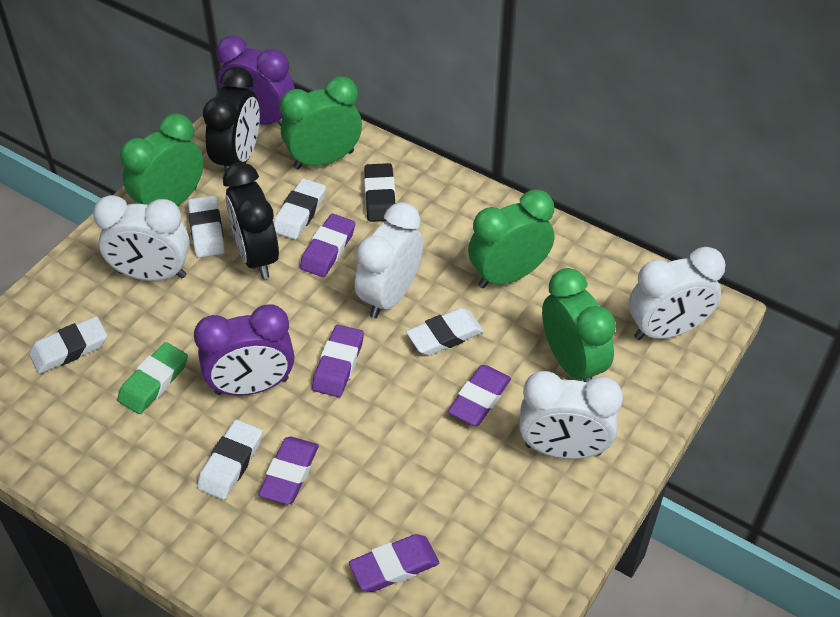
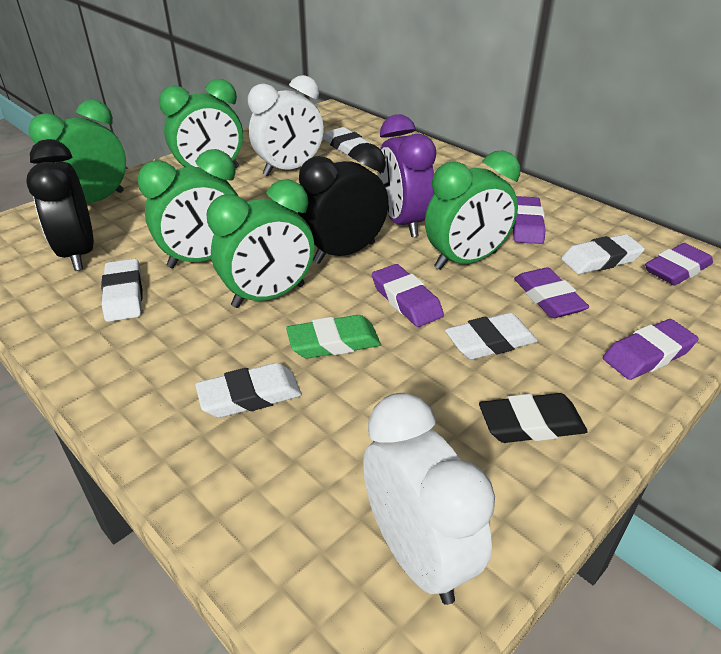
green clock: [120,114,204,206] [280,76,362,169] [468,190,554,288] [542,268,616,382] = 4 -> [29,99,126,203] [137,149,238,268] [159,79,243,168] [206,179,315,308] [425,150,520,270] = 5
purple clock: [194,304,294,396] [217,36,295,126] = 2 -> [377,114,436,237] = 1
white clock: [93,195,190,281] [355,202,423,318] [519,371,623,459] [629,247,725,340] = 4 -> [248,75,324,176] [363,393,495,605] = 2

